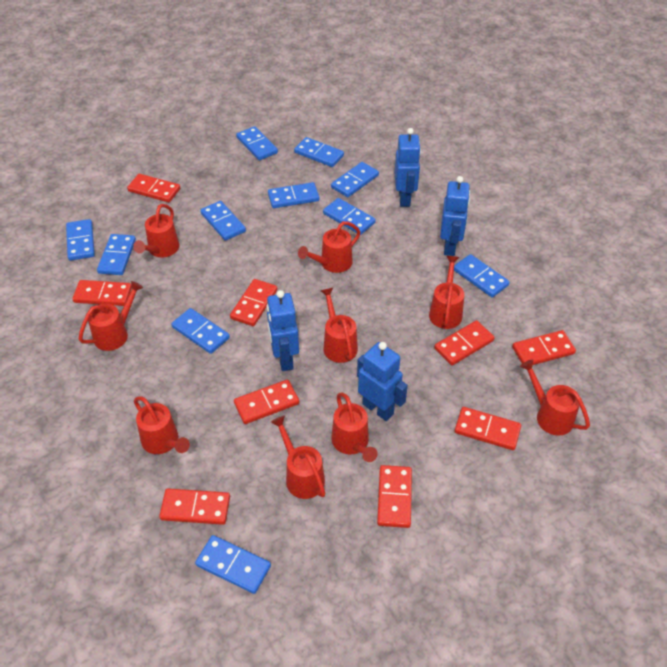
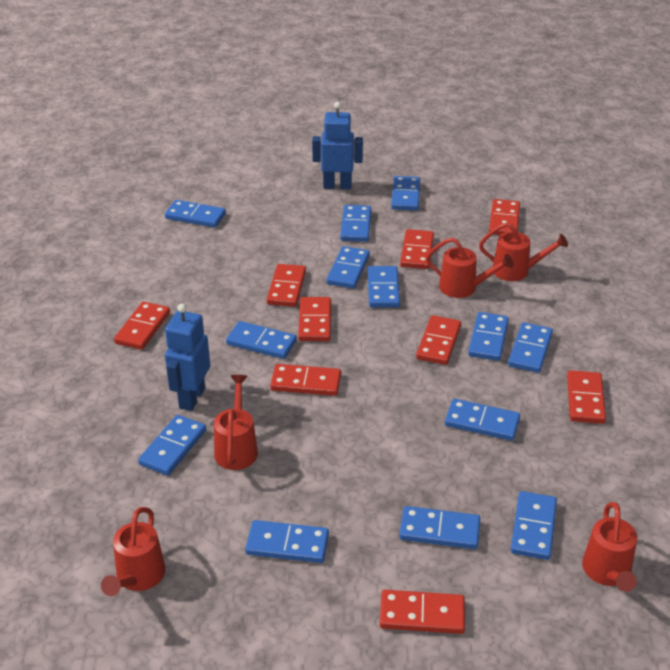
blue domino: [66,219,95,261] [97,234,136,275] [171,308,230,354] [195,535,271,594] [200,201,246,241] [236,126,278,160] [268,182,319,208] [294,137,344,167] [323,198,376,235] [331,162,379,197] [454,254,510,298] = 11 -> [138,415,206,476] [165,200,226,228] [226,321,297,359] [245,520,329,563] [327,246,370,289] [340,205,371,242] [368,266,400,307] [391,176,420,211] [399,506,480,549] [445,399,520,441] [468,312,509,361] [508,322,553,373] [511,491,557,560] = 13
blue robot: [267,290,299,371] [357,342,408,421] [395,128,421,207] [440,176,470,256] = 4 -> [165,304,210,411] [312,102,363,189] = 2
red watering can: [79,281,143,351] [133,204,179,257] [134,396,190,454] [271,416,325,499] [298,221,360,273] [321,288,358,363] [331,393,378,462] [429,256,464,329] [520,360,590,435] = 9 -> [101,507,166,596] [214,375,258,470] [426,237,513,298] [479,222,568,281] [582,502,637,592] = 5

